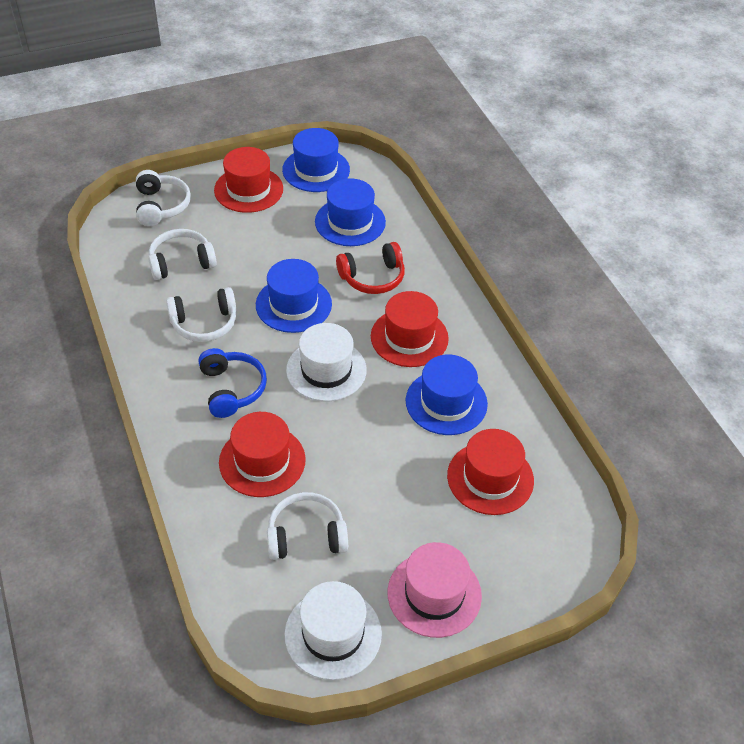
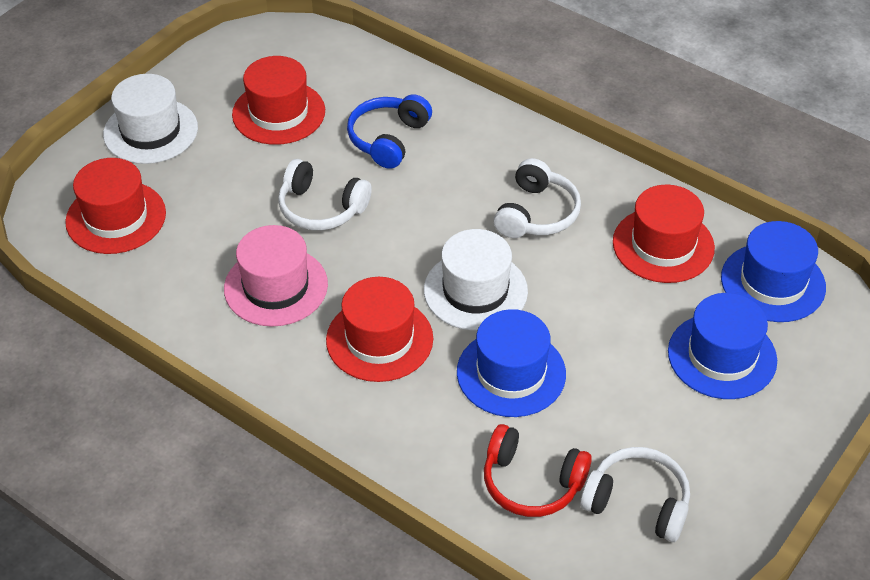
blue hat: [256,259,332,333] [282,128,350,192] [315,178,386,246] [406,355,488,435] = 4 -> [457,309,566,417] [668,293,777,399] [721,221,826,322] = 3
white headphones: [136,170,191,226] [148,229,217,280] [166,287,236,342] [267,492,348,560] = 4 -> [278,159,372,231] [494,158,581,238] [580,447,690,542] = 3

